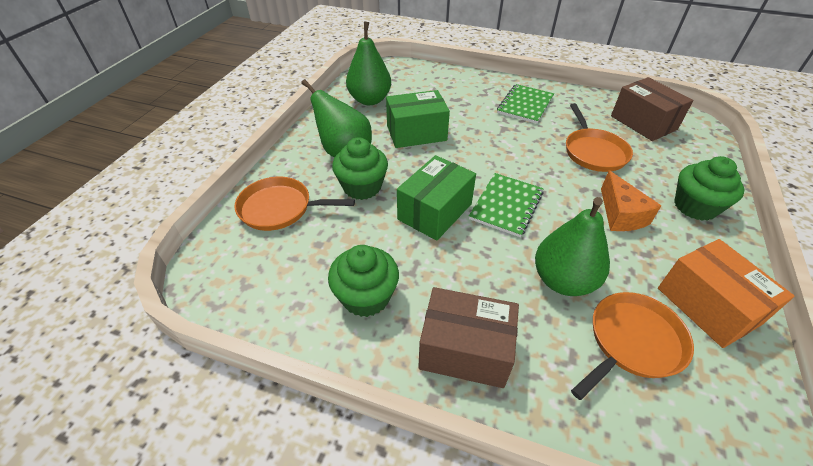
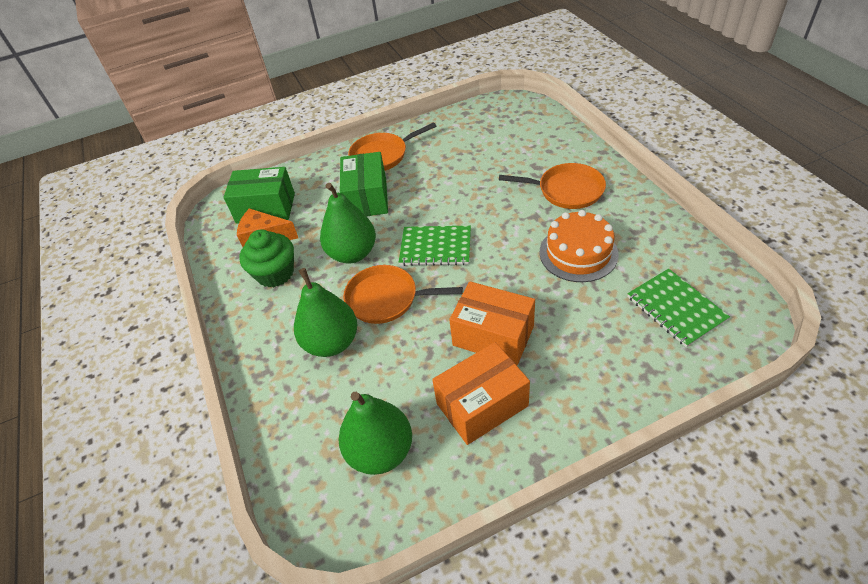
brown box: [418,287,519,388] [611,77,693,141] = 2 -> none = 0
green cupcake: [328,245,399,317] [332,138,388,200] [674,156,744,221] = 3 -> [239,230,294,287] = 1
orange box: [658,239,794,348] = 1 -> [432,342,530,445] [449,281,535,365] = 2
orange cake: none = 0 -> [540,210,619,282] = 1

